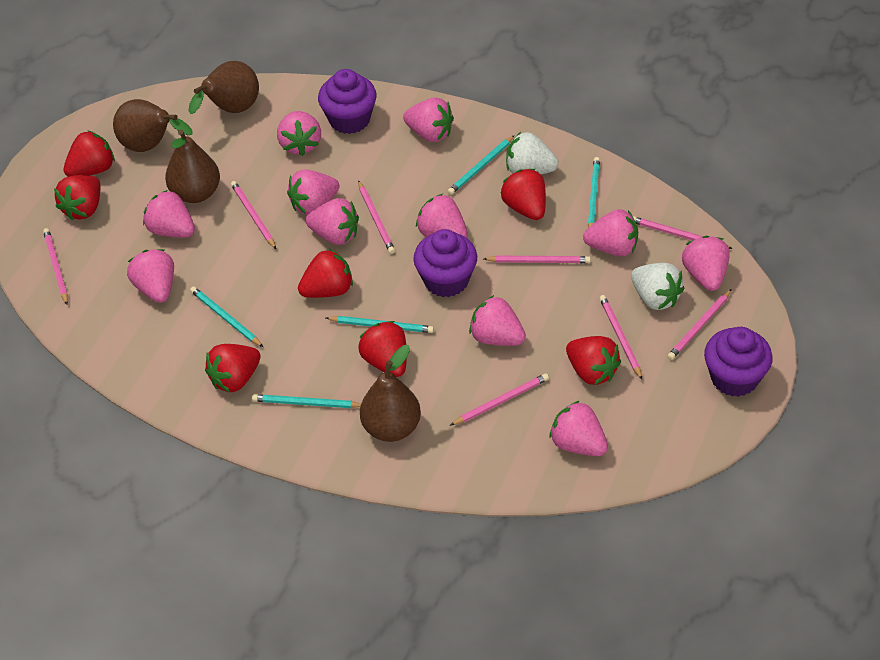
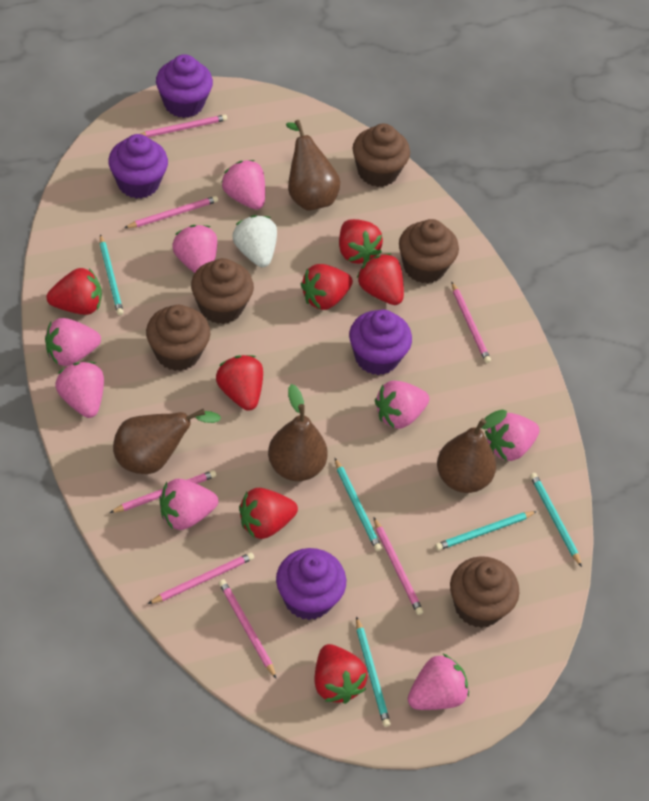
brown cupcake: none = 0 -> [146,305,210,371] [191,258,254,324] [353,124,410,187] [399,219,459,284] [450,556,519,628] = 5
pink pencil: [43,228,68,305] [231,181,276,249] [358,180,395,254] [451,373,549,425] [484,255,591,263] [599,295,642,380] [633,216,733,249] [667,289,732,360] = 8 -> [110,470,216,513] [124,196,218,228] [140,115,227,137] [148,552,254,604] [219,579,277,679] [374,518,423,615] [452,282,491,363] = 7
pink strawberry: [127,249,174,303] [143,190,195,237] [277,111,321,156] [287,170,340,215] [305,198,359,245] [403,97,454,142] [416,193,468,238] [469,295,526,346] [549,401,608,456] [583,209,638,256] [682,236,730,291] = 11 -> [45,318,101,366] [55,362,104,418] [159,479,218,530] [172,225,217,273] [221,160,265,210] [375,381,429,429] [408,654,469,710] [485,413,539,461] = 8
purple cupcake: [318,69,377,134] [413,229,477,297] [704,327,773,397] = 3 -> [108,134,168,199] [156,54,213,118] [276,548,346,620] [349,310,412,375] = 4
white strawberry: [506,132,559,174] [631,263,684,310] = 2 -> [233,215,277,267] = 1

